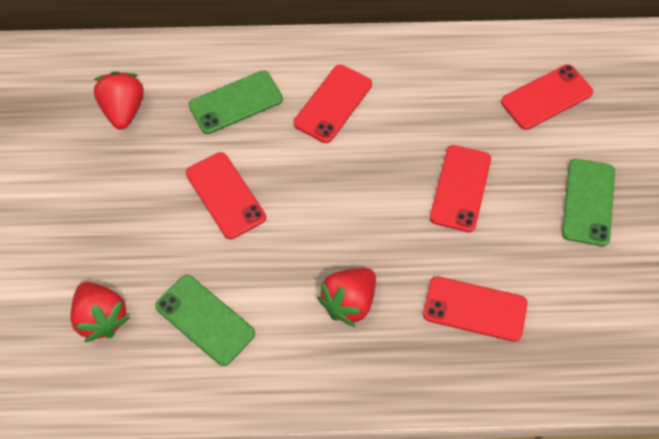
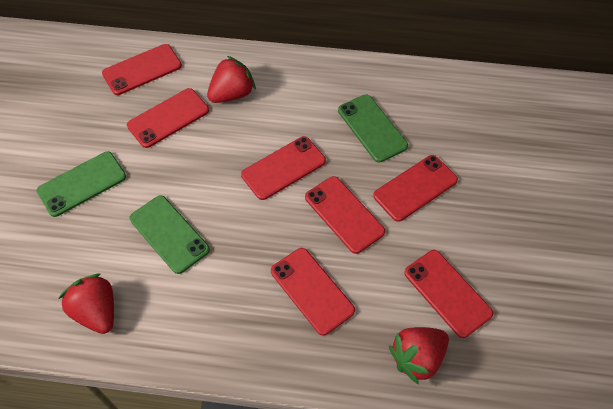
red phone: [186,152,266,239] [294,65,372,143] [423,276,528,342] [430,145,491,232] [501,64,593,130] = 5 -> [102,44,182,95] [127,88,209,148] [241,136,326,200] [271,248,355,336] [305,176,385,254] [373,155,458,222] [404,250,493,338] = 7

